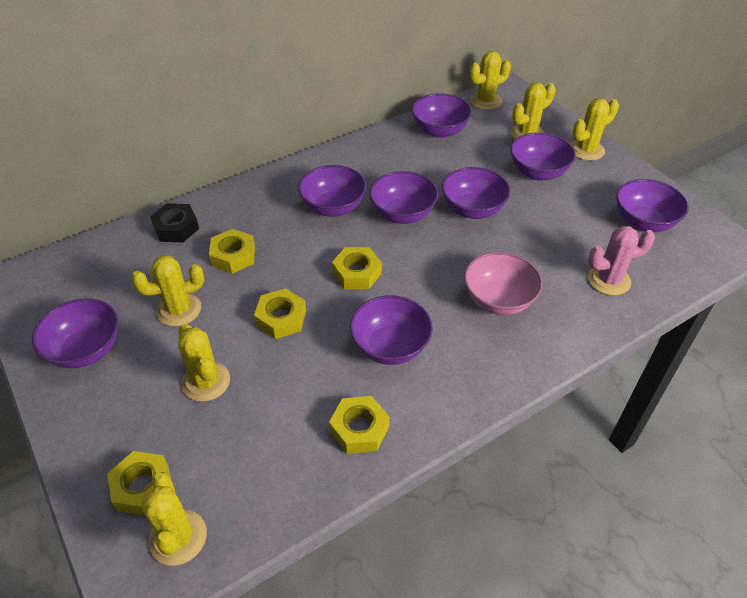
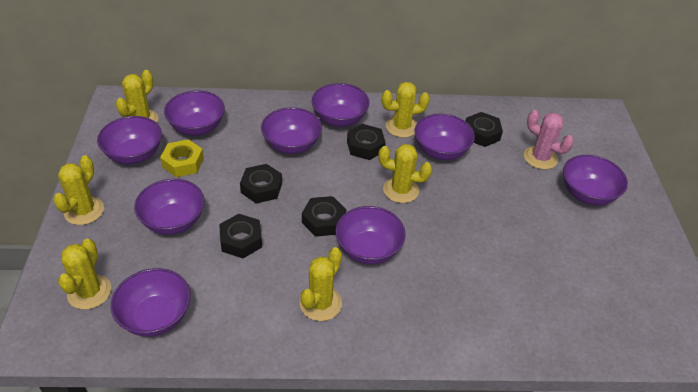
black nut: [150,203,199,242] = 1 -> [219,214,262,258] [240,164,282,204] [302,196,346,237] [347,124,386,160] [466,112,503,147] = 5
pink bowl: [464,252,543,315] = 1 -> none = 0
purple bowl: [32,298,119,368] [298,165,366,217] [350,295,433,365] [369,171,438,224] [412,93,472,138] [442,167,510,219] [510,132,576,181] [616,179,689,232] = 8 -> [97,116,162,164] [111,268,191,337] [134,179,205,235] [164,90,225,136] [261,107,322,154] [312,83,370,127] [336,206,406,265] [414,114,475,160] [563,155,628,206] = 9
yellow nut: [107,451,171,515] [209,229,255,274] [254,288,306,339] [329,396,389,454] [332,247,382,289] = 5 -> [160,139,204,177] = 1

